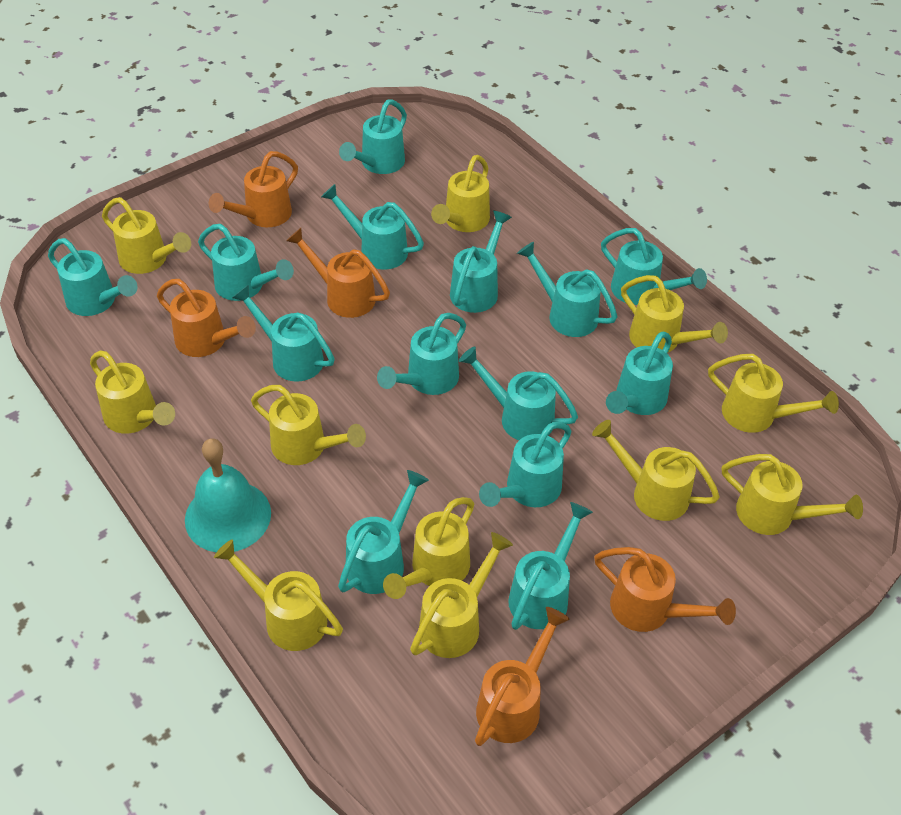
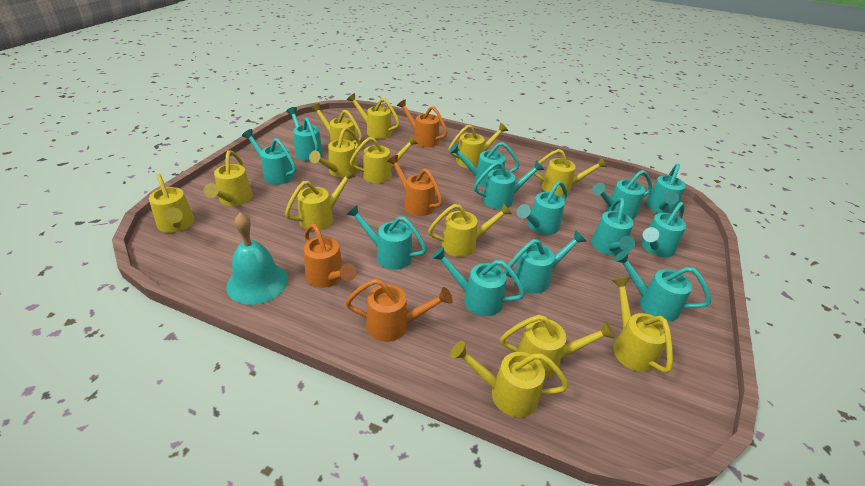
orange watering can: [157,279,256,357] [209,151,298,227] [286,228,390,318] [475,607,570,746] [594,547,736,632] = 5 -> [304,224,357,288] [345,279,453,342] [387,155,443,216] [397,99,447,147] = 4
turquoise watering can: [48,238,138,316] [198,224,294,301] [232,285,335,382] [321,184,424,270] [338,470,429,594] [339,100,407,174] [377,313,466,395] [450,210,512,313] [459,346,578,440] [479,422,572,507] [508,502,593,630] [517,242,617,337] [601,228,707,305] [606,331,673,415] = 14 -> [242,129,296,185] [286,107,323,161] [346,205,427,270] [431,247,525,316] [449,142,520,187] [474,160,544,209] [505,230,586,294] [517,181,567,235] [591,198,635,255] [592,170,652,219] [614,250,711,322] [641,202,686,257] [646,164,686,214] = 13
yellow watering can: [90,351,175,434] [102,197,191,274] [214,539,343,651] [251,385,366,465] [383,497,474,599] [410,532,513,658] [431,155,490,232] [592,420,720,521] [621,275,728,352] [708,354,839,433] [722,454,863,535] = 11 -> [149,174,195,233] [204,150,253,206] [285,169,356,231] [309,127,359,177] [310,103,363,145] [347,93,400,139] [350,135,418,183] [428,203,512,257] [448,123,508,168] [450,341,569,417] [500,315,615,379] [533,149,607,196] [612,278,673,373] = 13

